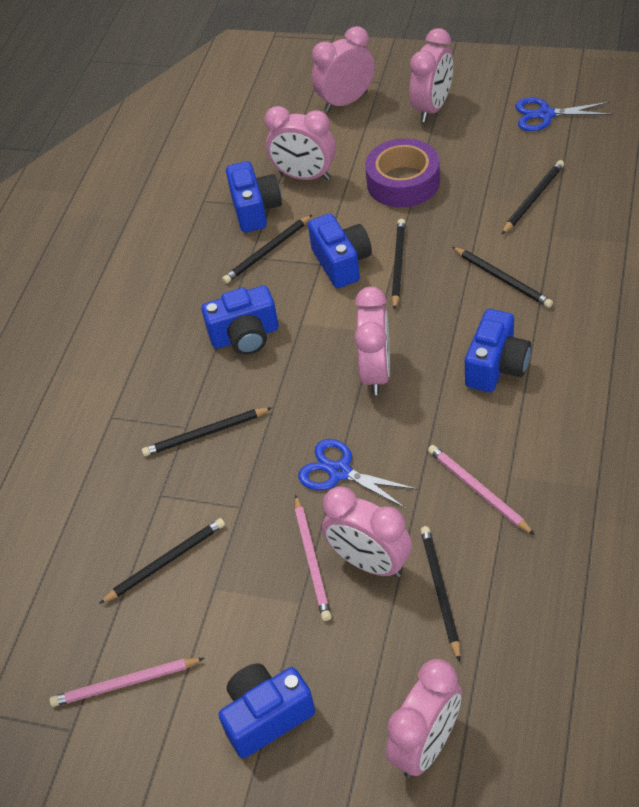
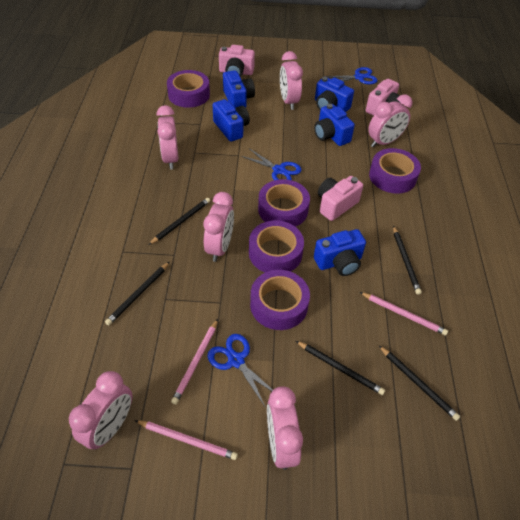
black pencil: [99,518,225,604] [142,408,271,456] [222,215,312,284] [391,219,405,310] [420,526,460,662] [452,247,553,308] [501,160,564,235] = 7 -> [105,262,169,325] [149,198,210,245] [296,341,385,395] [379,346,461,421] [393,226,422,295] = 5
blue scissors: [298,439,418,509] [515,97,612,131] = 2 -> [208,334,273,408] [241,148,302,180] [324,67,378,84] = 3
pink camera: none = 0 -> [219,45,255,77] [318,176,363,221] [366,79,402,116] = 3
purple tape: [365,138,440,208] = 1 -> [167,70,210,108] [249,220,304,272] [250,270,310,330] [258,179,310,227] [369,148,421,194] = 5

